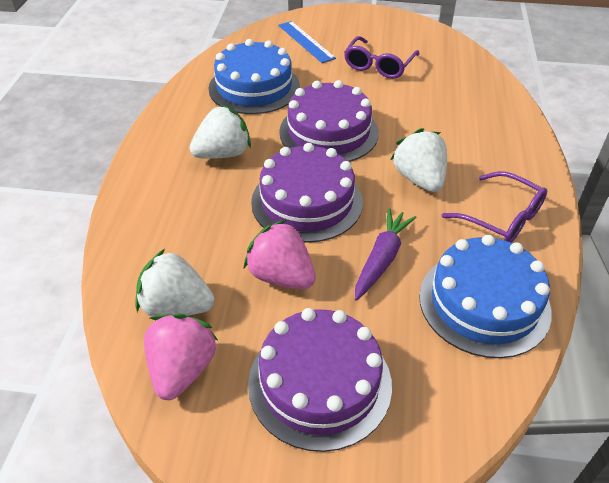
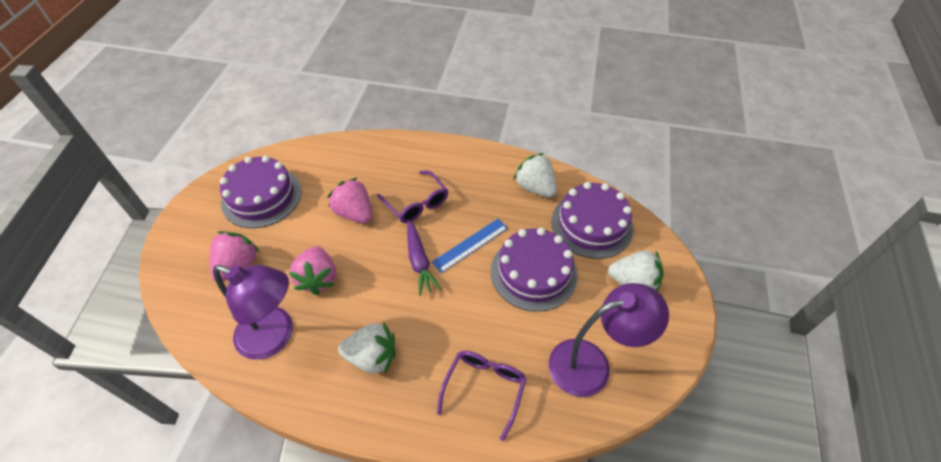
blue cake: [209,39,300,114] [419,235,552,358] = 2 -> none = 0
pink strawberry: [144,314,218,400] [244,219,315,289] = 2 -> [210,231,260,282] [288,246,336,295] [328,178,372,223] = 3
purple lamp: none = 0 -> [213,265,293,360] [549,283,669,397] = 2

